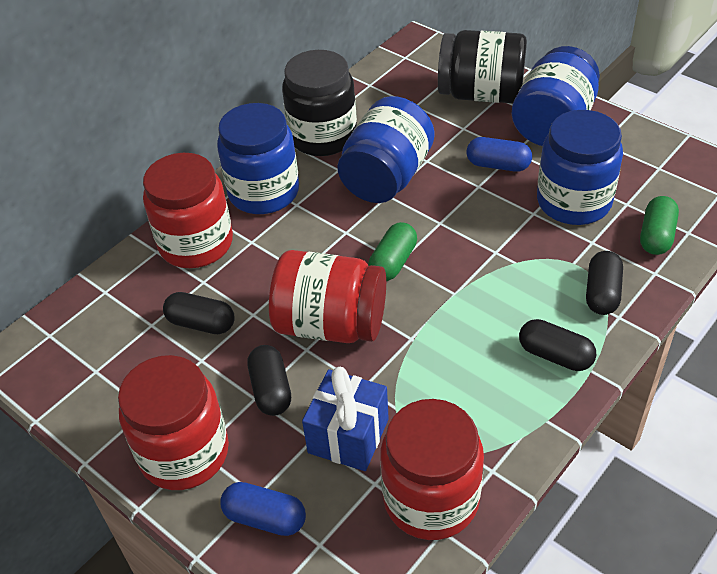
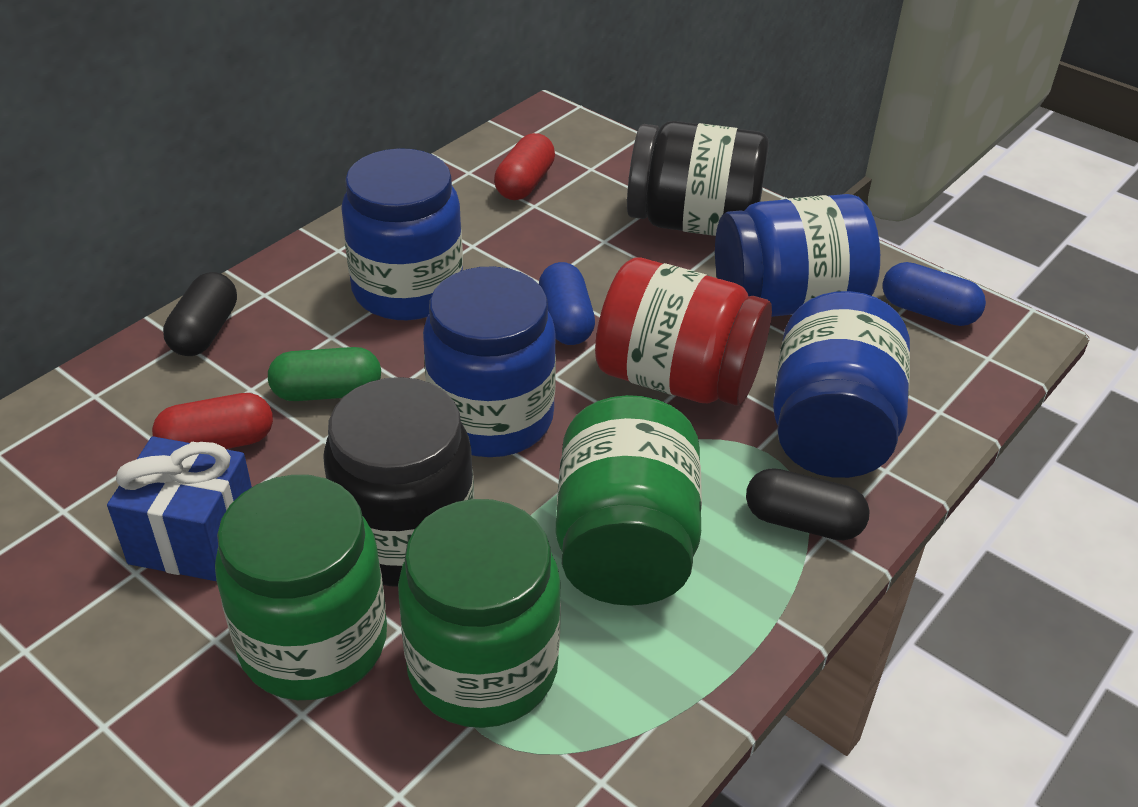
black capsule: [163,292,235,334] [248,345,291,416] [519,319,596,371] [586,251,623,315] = 4 -> [163,272,237,356] [746,468,870,540] = 2
green capsule: [368,222,417,281] [640,196,679,255] = 2 -> [268,347,381,401] = 1
green jar: none = 0 -> [215,475,387,700] [398,499,561,728] [556,395,702,606] = 3
red capsule: none = 0 -> [152,393,273,449] [494,133,555,200] = 2
red jar: [118,355,229,490] [143,153,233,268] [269,250,386,343] [380,399,484,540] = 4 -> [595,257,772,406] = 1

